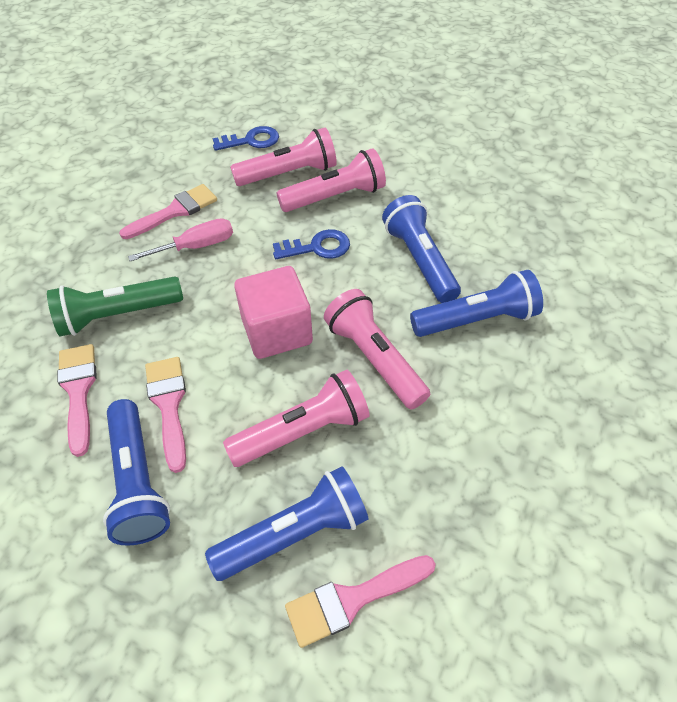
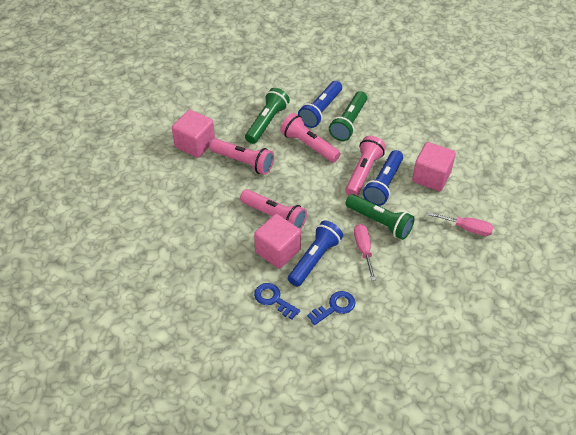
blue flashlight: [103,399,170,546] [205,466,368,581] [382,195,461,303] [410,270,543,337] = 4 -> [288,220,343,287] [298,81,342,128] [363,150,403,206] = 3
green flashlight: [47,276,183,336] = 1 -> [245,88,290,144] [329,91,367,141] [346,194,415,240] = 3
pink brush: [57,344,97,457] [119,184,217,239] [145,357,186,473] [285,555,436,648] = 4 -> none = 0
pink cube: [234,266,313,359] = 1 -> [172,109,215,158] [254,214,301,269] [412,142,456,191] = 3
pink screwdriver: [128,218,233,261] = 1 -> [354,224,376,281] [428,212,493,236] = 2

